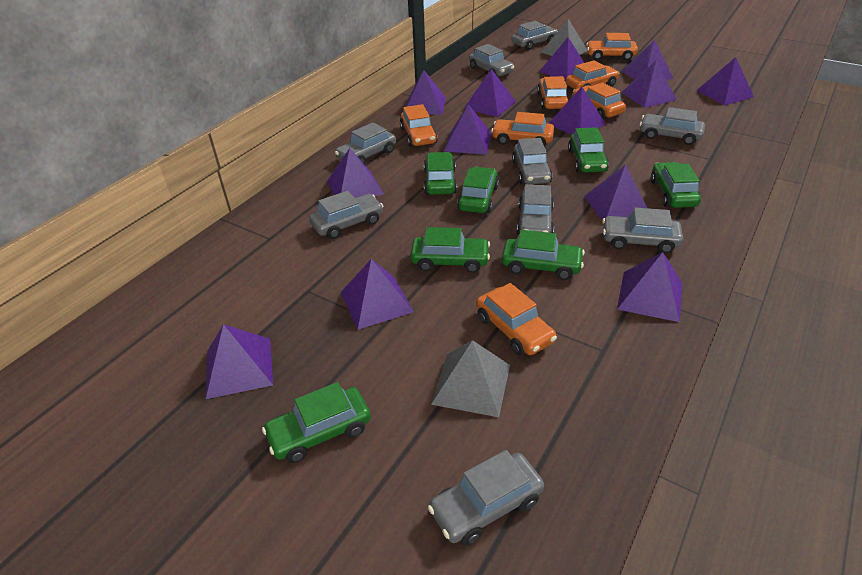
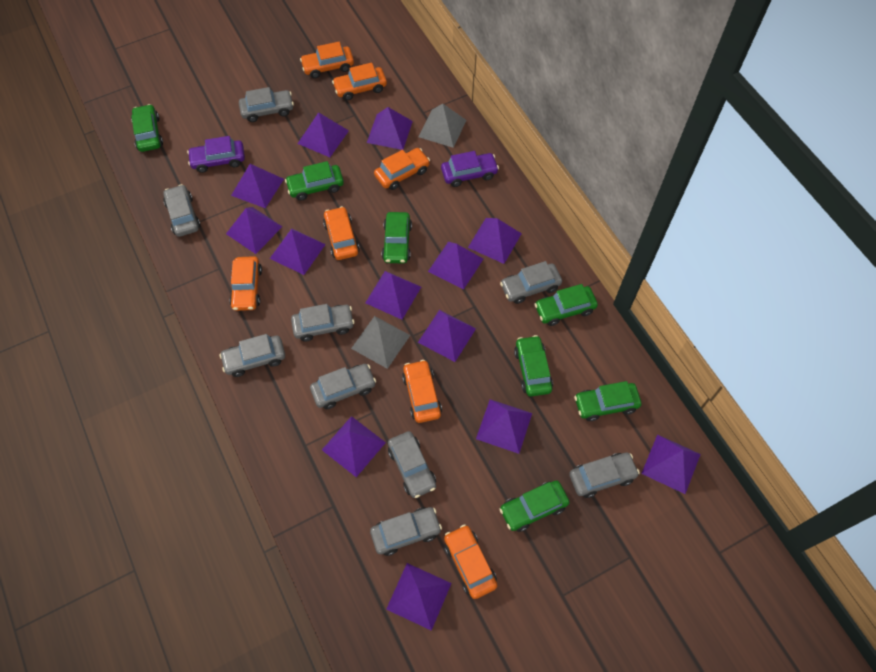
purple car: none = 0 -> [187,136,245,173] [441,151,499,187] = 2

